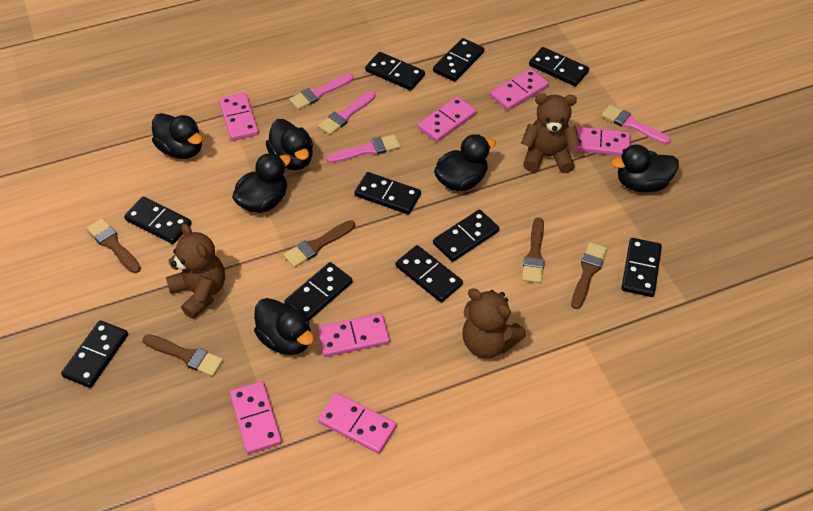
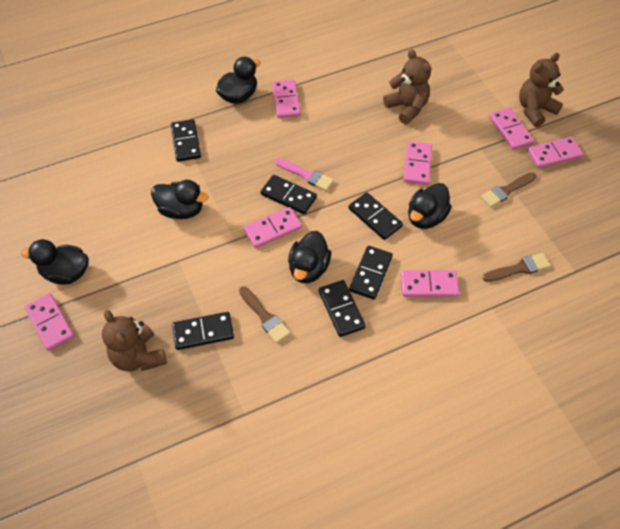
black domino: [61,320,128,388] [124,197,192,244] [284,262,352,321] [354,172,421,214] [365,52,425,91] [396,245,463,302] [433,38,484,82] [433,210,499,262] [529,47,589,87] [621,238,662,297] = 10 -> [171,119,201,162] [172,312,234,350] [261,175,317,214] [319,280,366,337] [349,192,403,240] [349,246,393,300] = 6
black duck: [152,113,203,159] [232,153,291,213] [254,298,314,355] [266,119,313,170] [434,134,496,191] [611,145,679,192] = 6 -> [21,239,89,285] [151,180,209,219] [216,57,261,104] [288,231,331,283] [408,183,452,229] = 5
brown brush: [86,218,141,273] [143,334,223,376] [283,220,355,268] [522,217,545,283] [571,242,608,309] = 5 -> [239,286,290,343] [481,172,536,207] [483,253,551,282] = 3
pink brush: [289,74,354,110] [318,91,376,135] [326,134,400,163] [601,105,671,144] = 4 -> [275,158,334,191] = 1

